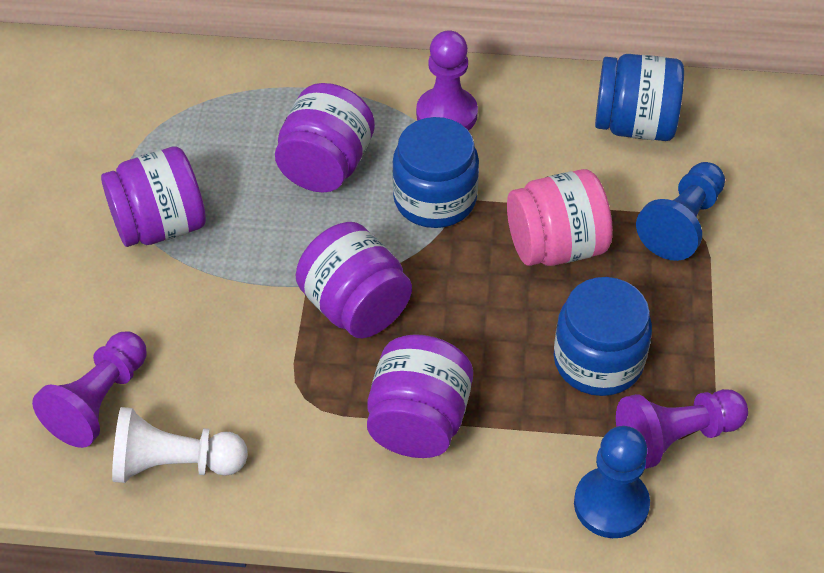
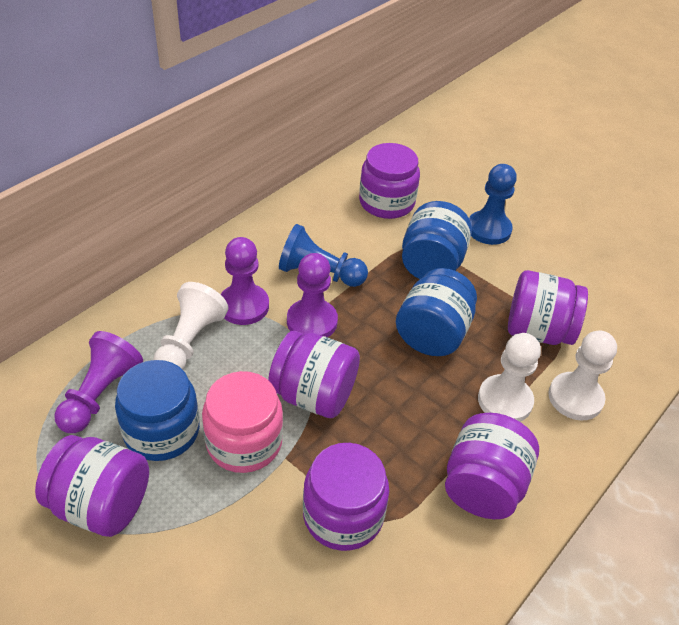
purple jar: [101,146,206,247] [275,83,375,192] [296,222,412,338] [367,334,473,458] = 4 -> [35,435,149,537] [268,331,360,418] [303,443,389,551] [359,143,420,219] [445,413,539,519] [508,270,588,345] = 6
white pawn: [112,407,248,483] = 1 -> [153,282,229,370] [478,333,541,422] [549,330,617,420] = 3

